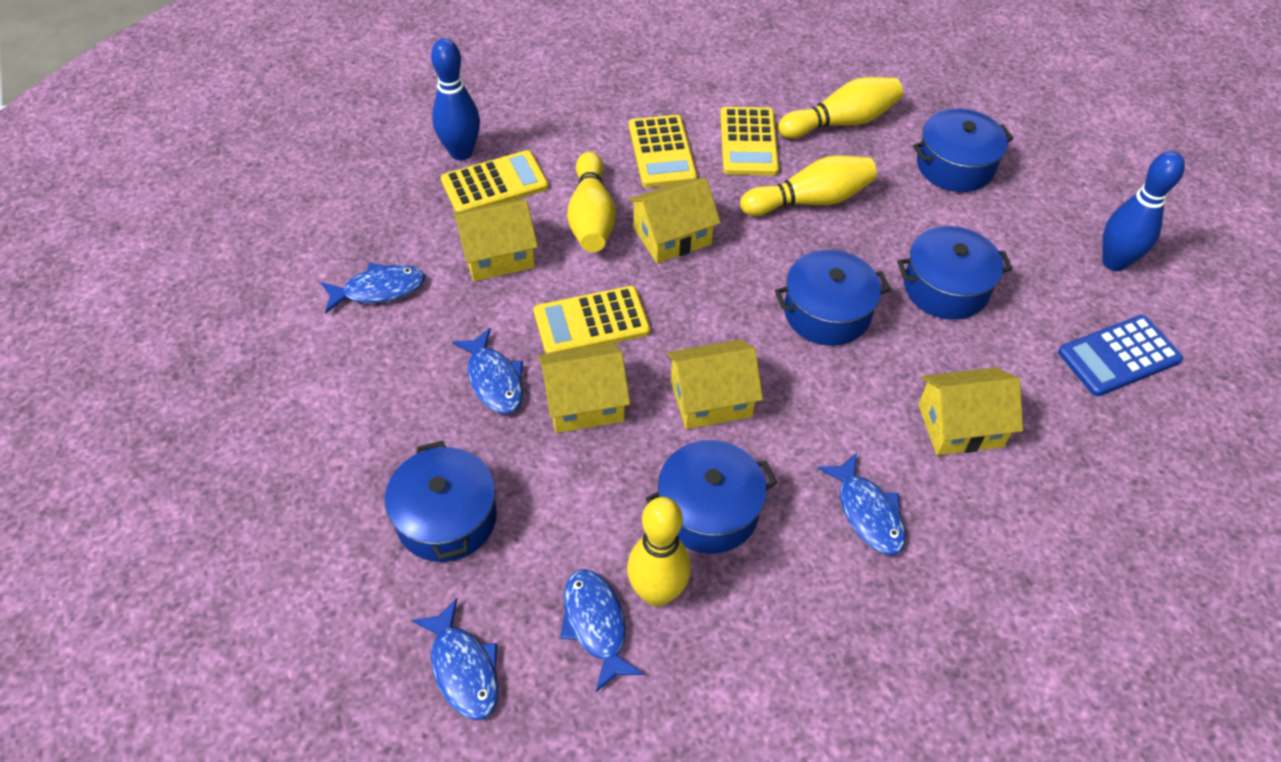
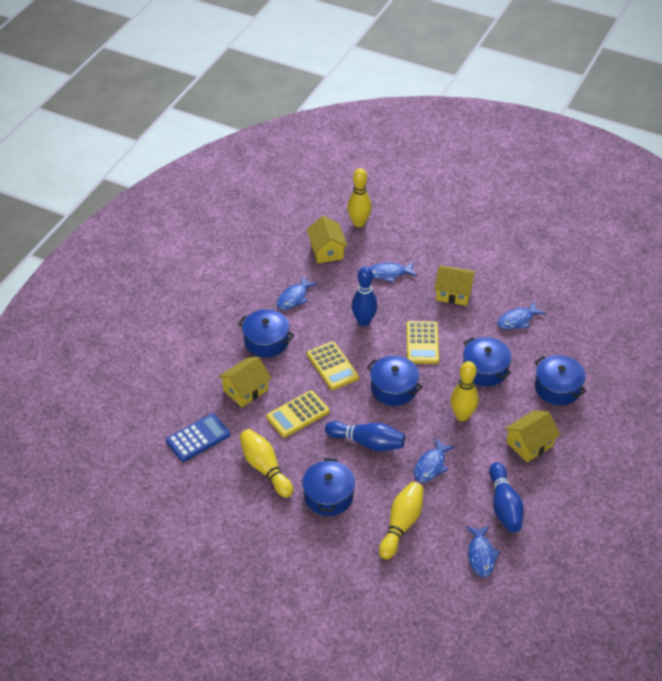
blue bowling pin: [431,38,480,160] [1102,151,1185,271] = 2 -> [325,421,405,451] [351,266,378,326] [489,462,524,533] = 3
yellow calculator: [441,150,549,212] [534,286,650,354] [629,115,697,187] [720,107,779,175] = 4 -> [266,390,329,438] [307,341,359,390] [406,321,439,364] = 3
yellow house: [452,199,538,281] [538,343,630,433] [628,178,721,263] [667,339,763,429] [918,367,1023,455] = 5 -> [218,357,272,407] [307,216,348,263] [434,266,476,306] [504,410,560,462] = 4

